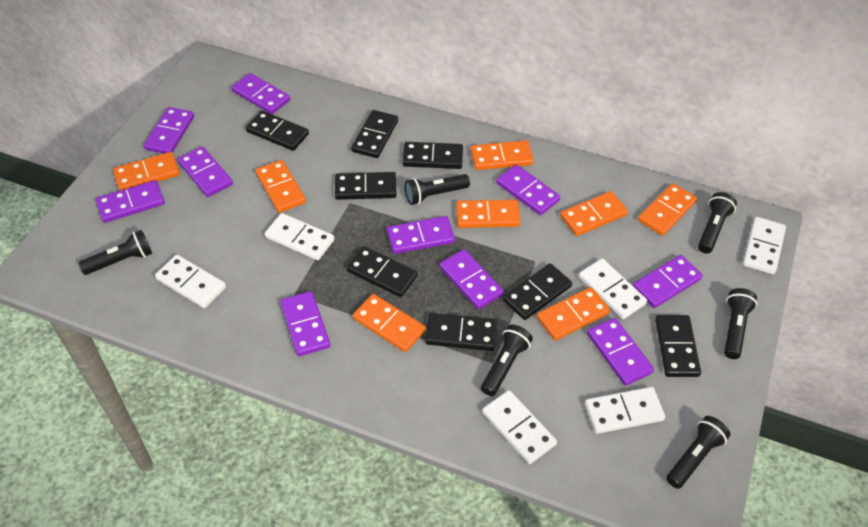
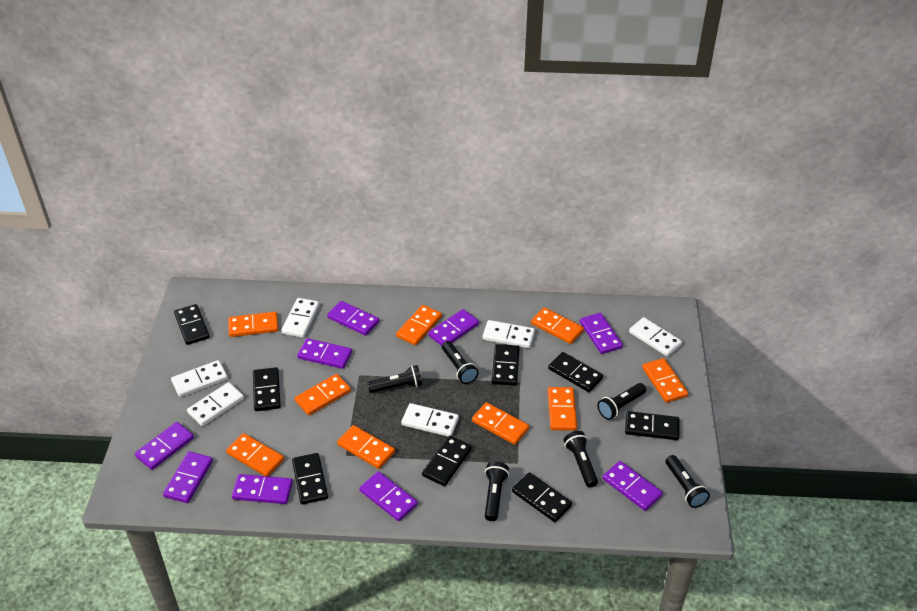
orange domino: [113,152,180,191] [255,160,306,213] [353,294,426,352] [456,200,520,228] [471,140,534,170] [537,287,610,341] [560,191,628,236] [638,183,697,236] = 8 -> [226,433,284,476] [228,312,278,337] [295,374,351,415] [337,425,395,469] [396,305,442,345] [472,402,529,445] [531,307,584,344] [548,387,577,430] [642,358,688,403] = 9
purple domino: [96,180,165,223] [144,107,194,154] [178,146,233,197] [231,73,290,114] [280,291,330,356] [387,216,455,254] [439,249,504,309] [496,165,560,215] [587,318,654,386] [633,255,703,308] = 10 -> [135,422,194,470] [163,451,213,503] [232,474,293,504] [297,338,352,369] [327,301,379,336] [359,471,418,521] [428,309,479,346] [580,313,623,354] [603,461,663,511] = 9

